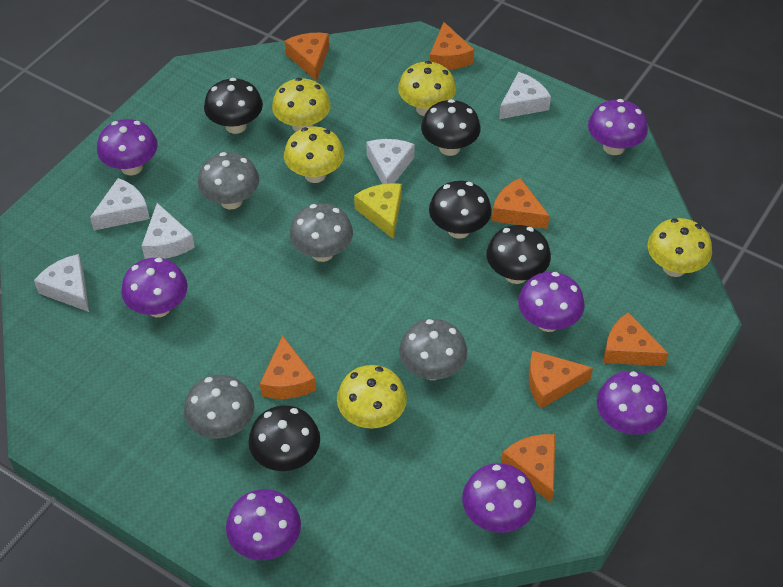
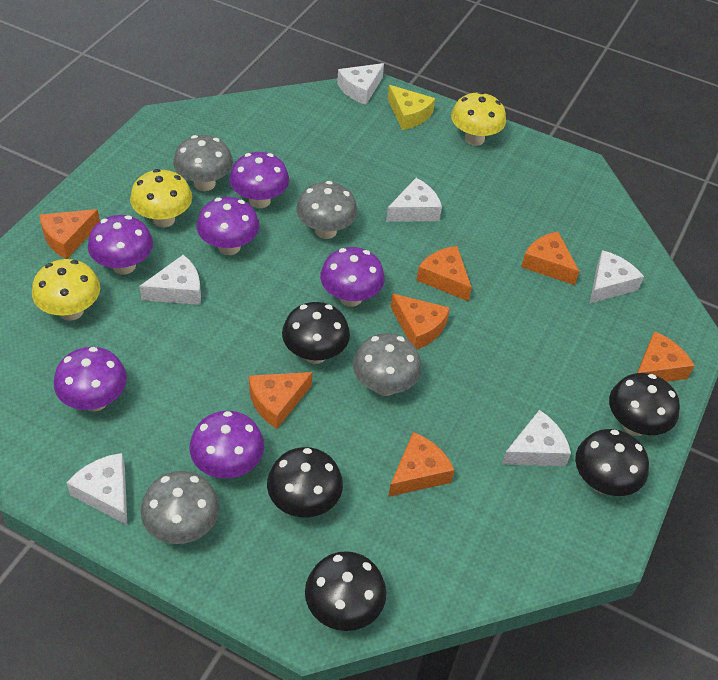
purple mushroom: [97,119,158,175] [121,258,188,317] [226,489,301,560] [462,463,536,533] [518,272,585,332] [588,99,648,155] [597,371,667,435] = 7 -> [54,347,127,411] [88,215,153,275] [189,411,264,478] [197,197,259,255] [229,152,289,208] [320,247,385,307] = 6
white cheese: [34,254,89,312] [90,178,150,230] [142,203,195,259] [366,139,415,184] [499,72,551,119] = 5 -> [66,453,127,525] [139,255,201,305] [337,63,384,105] [386,178,442,222] [502,410,571,466] [590,250,644,303] = 6
yellow mushroom: [272,78,331,132] [284,127,344,183] [337,365,407,428] [398,61,456,116] [648,218,712,277] = 5 -> [32,259,100,321] [130,169,192,227] [451,92,506,146] = 3

